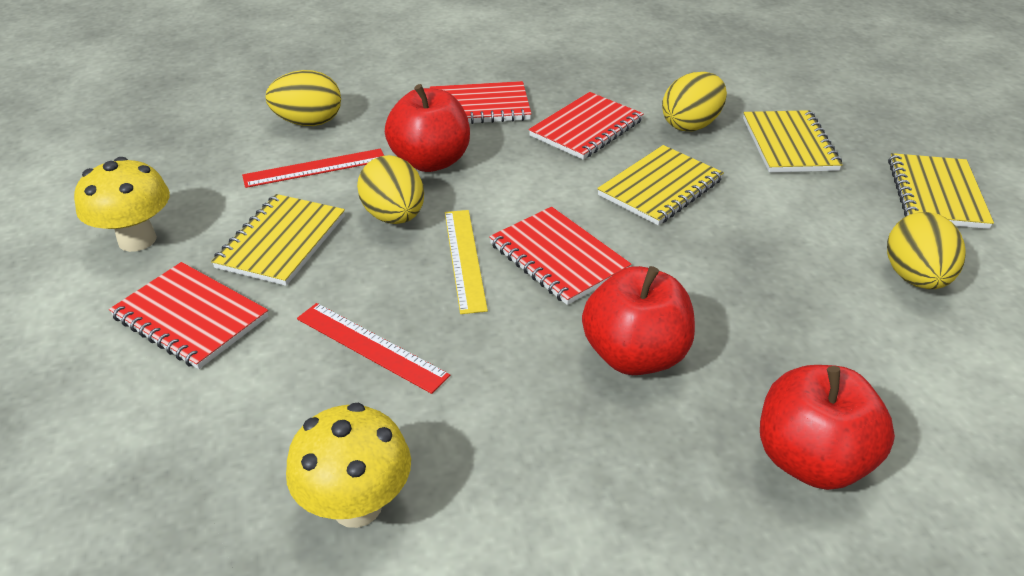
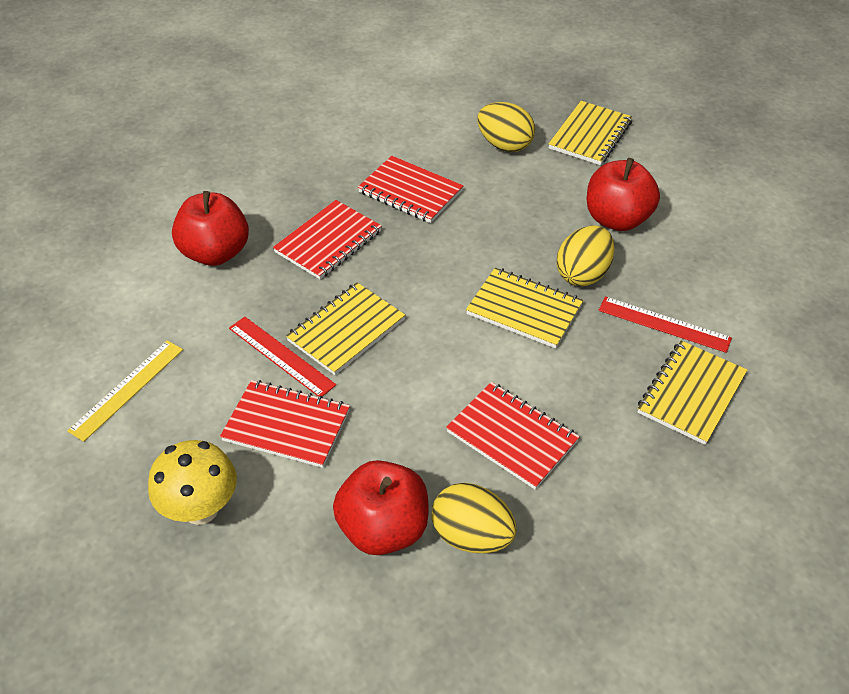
yellow egg: [265,70,341,126] [357,155,424,224] [662,72,727,131] [887,212,965,289] = 4 -> [432,483,517,553] [477,102,535,152] [556,225,615,286] = 3
yellow mushroom: [74,157,170,252] [286,403,411,528] = 2 -> [148,440,237,525] = 1

